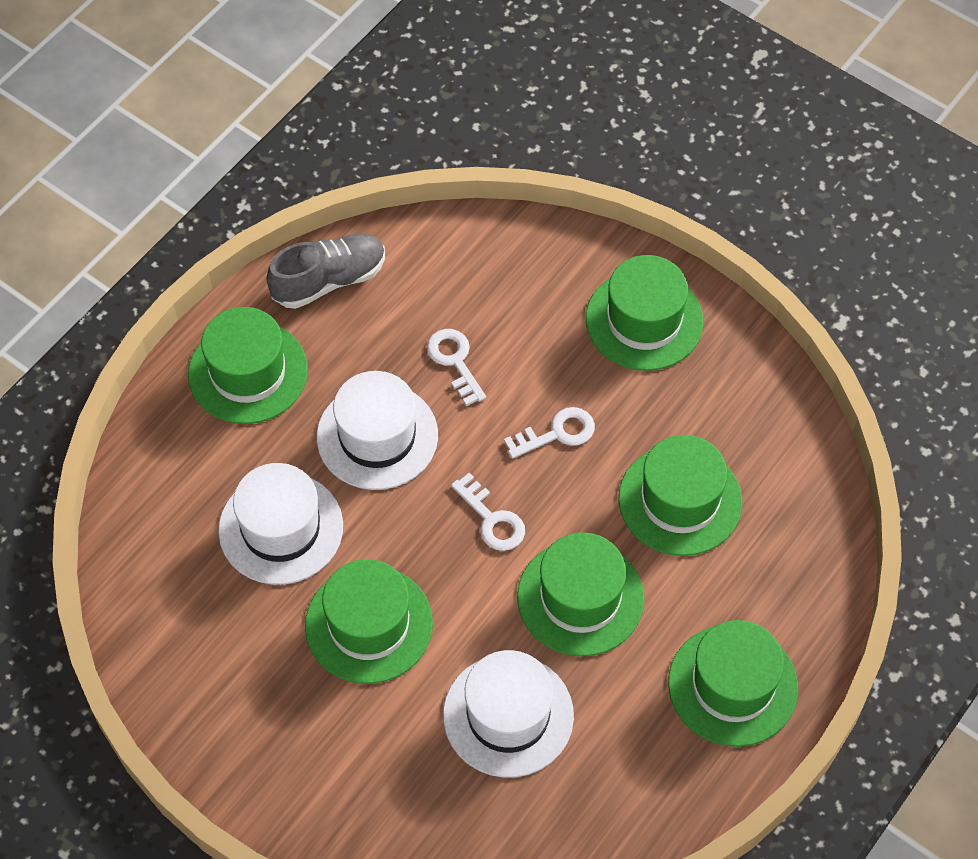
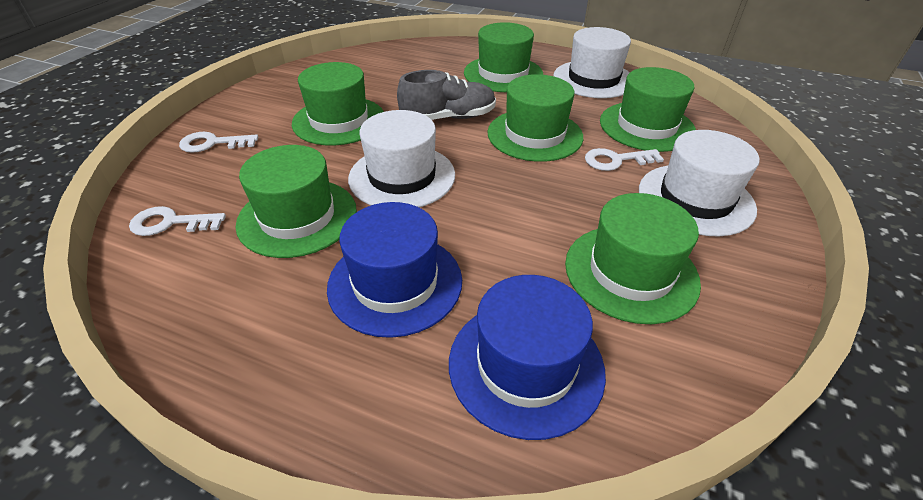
blue hat: none = 0 -> [327,202,462,338] [449,275,606,440] = 2

